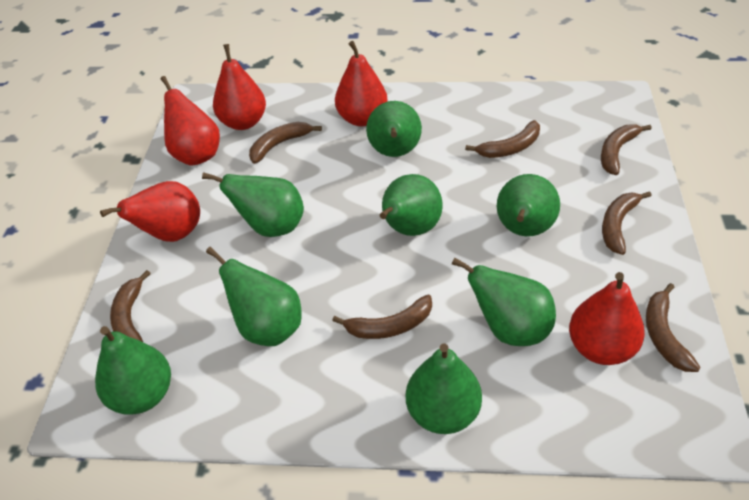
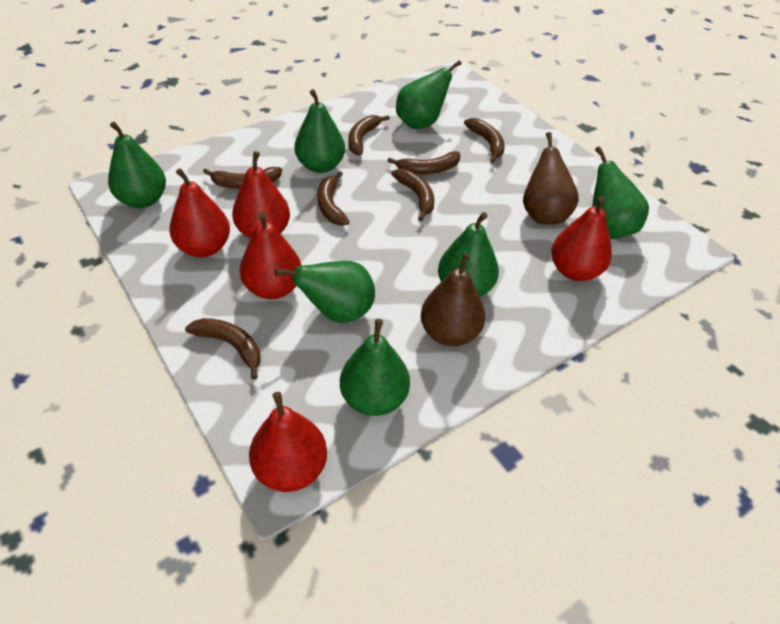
brown pear: none = 0 -> [421,253,485,346] [523,132,579,225] = 2
green pear: [95,326,171,414] [202,172,304,237] [206,247,302,346] [366,101,422,157] [380,174,443,236] [406,343,482,434] [452,257,556,346] [497,174,560,236] = 8 -> [108,122,166,208] [275,261,375,323] [294,89,345,173] [340,319,410,416] [396,60,461,129] [438,212,499,297] [592,146,649,239] = 7

